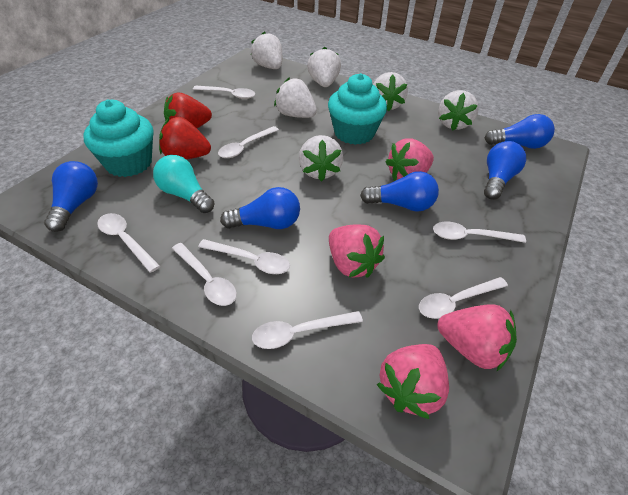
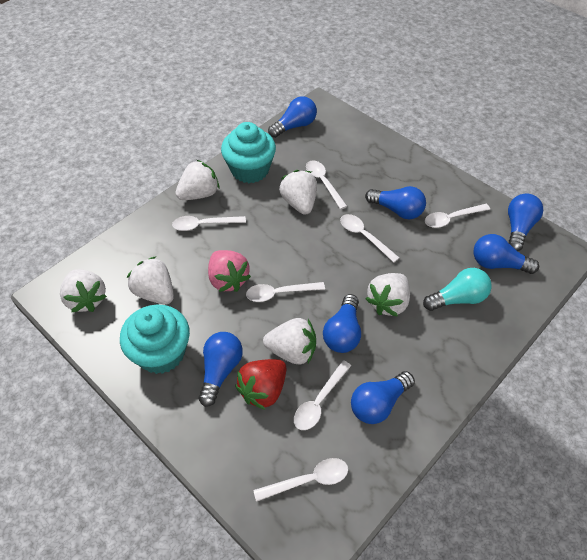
blue light bulb: [44,161,98,232] [220,187,300,229] [360,171,439,212] [484,141,526,200] [485,114,555,149] = 5 -> [199,332,243,407] [268,96,317,138] [323,294,361,353] [351,371,415,424] [365,186,426,219] [473,234,539,274] [508,194,543,251] = 7
pink strawberry: [329,224,385,278] [376,344,449,419] [386,138,434,181] [437,304,517,371] = 4 -> [208,250,251,292] = 1
red strawberry: [159,117,211,159] [164,93,212,128] = 2 -> [235,359,286,410] = 1
white spoon: [97,213,160,273] [172,243,237,306] [193,86,255,99] [198,239,290,274] [218,126,279,158] [252,311,363,349] [419,277,508,319] [433,222,526,243] = 8 -> [172,216,246,231] [246,282,325,302] [253,458,348,502] [294,360,351,430] [306,160,347,209] [340,214,399,263] [425,204,490,228] = 7

